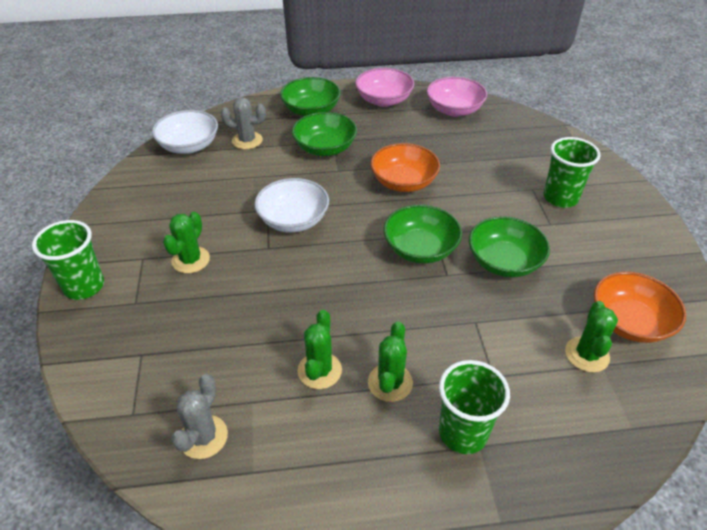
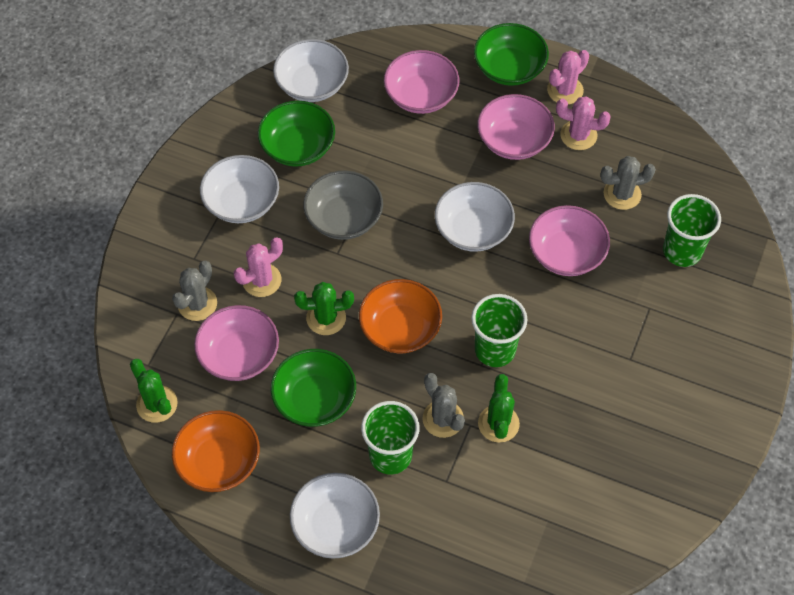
green bowl: [280,77,341,116] [292,112,357,156] [384,205,462,264] [469,216,550,277] = 4 -> [258,101,335,167] [271,349,356,427] [474,23,549,86] = 3
green cactus: [163,212,210,274] [297,310,342,389] [368,321,413,402] [565,301,618,372] = 4 -> [130,359,178,423] [294,282,354,335] [478,374,520,442] = 3
grey bowl: none = 0 -> [303,171,383,240] = 1
grey cactus: [171,374,228,459] [221,98,266,149] = 2 -> [172,261,217,321] [422,373,465,438] [600,156,656,210] = 3
pink bowl: [355,68,414,107] [427,77,487,117] = 2 -> [194,305,279,381] [384,50,459,114] [477,94,555,160] [529,205,610,276] = 4
pink cactus: none = 0 -> [234,237,283,297] [547,50,589,105] [556,96,611,150] = 3
white bowl: [152,110,218,154] [254,178,329,233] = 2 -> [200,155,279,223] [273,39,349,102] [290,473,380,559] [435,182,515,252] = 4

